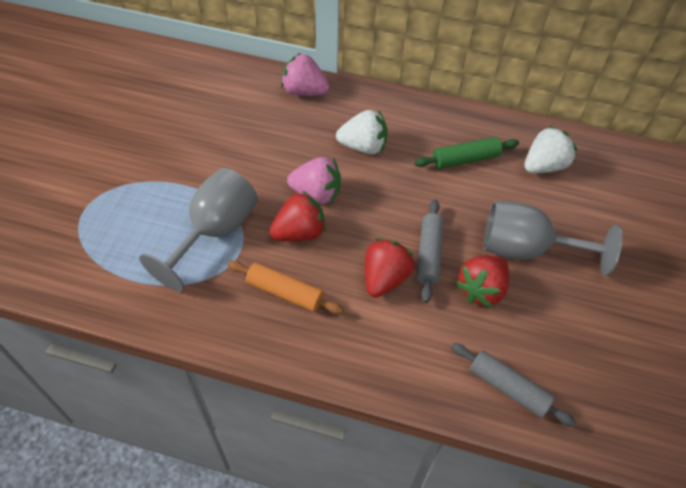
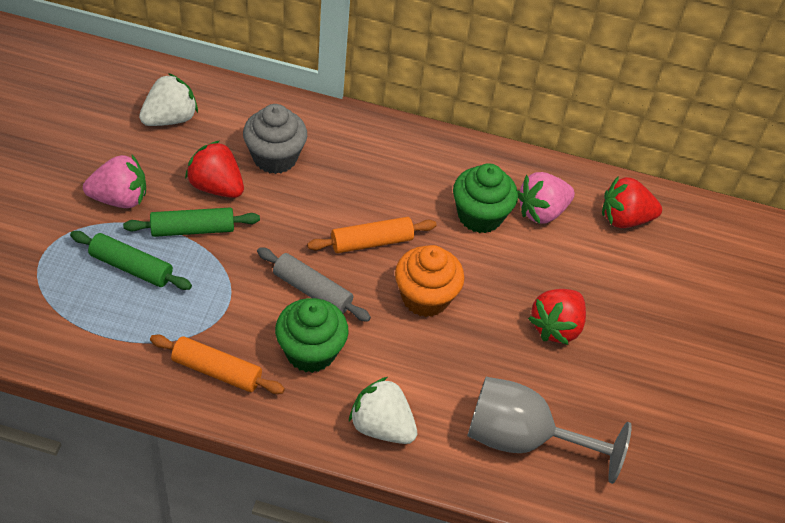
green cupcake: none = 0 -> [275,298,348,373] [453,163,518,233] = 2
green rolling pin: [415,137,519,169] = 1 -> [70,231,192,290] [123,208,260,237] = 2
grey cupcake: none = 0 -> [243,104,307,174] = 1
grey goblet: [139,168,258,292] [483,201,623,276] = 2 -> [467,377,632,484] = 1
grey rolling pin: [417,199,444,303] [451,343,576,427] = 2 -> [257,247,371,322] = 1
orange cupcake: none = 0 -> [395,245,464,317] = 1
orange rolling pin: [228,261,344,314] = 1 -> [150,335,285,394] [307,217,437,253] = 2

